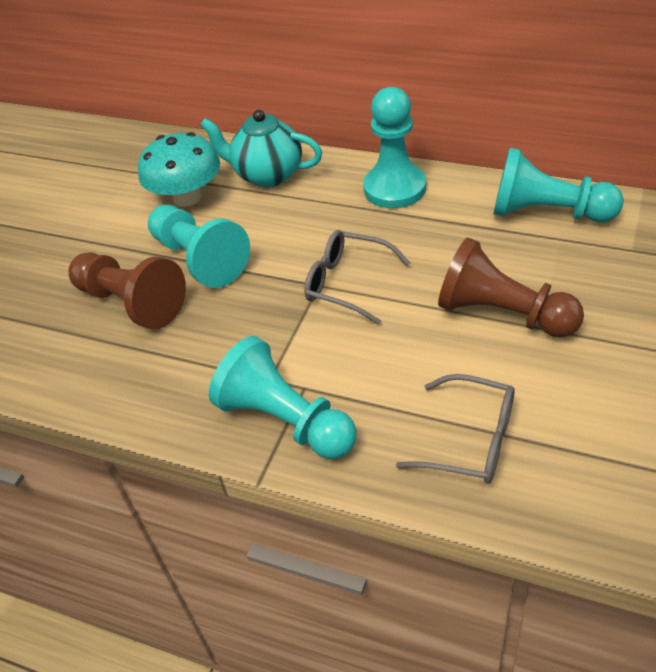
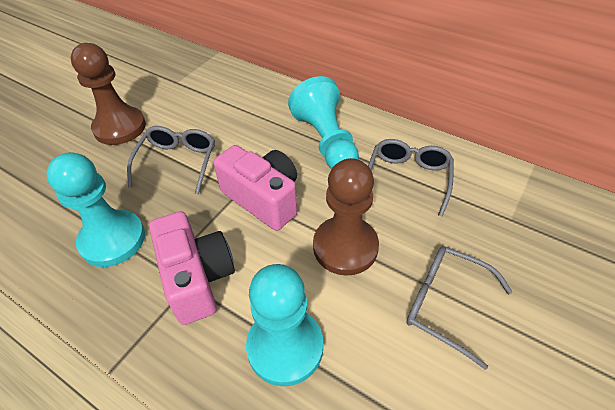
grey glasses: [304,230,410,324] [396,374,515,484] = 2 -> [127,126,215,195] [368,139,454,217] [406,246,513,370] = 3
pink camera: none = 0 -> [149,211,235,325] [213,145,297,231] = 2
turquoise mushroom: [138,132,220,207] = 1 -> none = 0
turquoise pawn: [148,205,250,288] [209,336,357,459] [363,87,426,208] [493,148,624,222] = 4 -> [46,152,145,267] [246,264,323,386] [288,76,359,169] = 3
turquoise teapot: [200,110,322,187] = 1 -> none = 0

